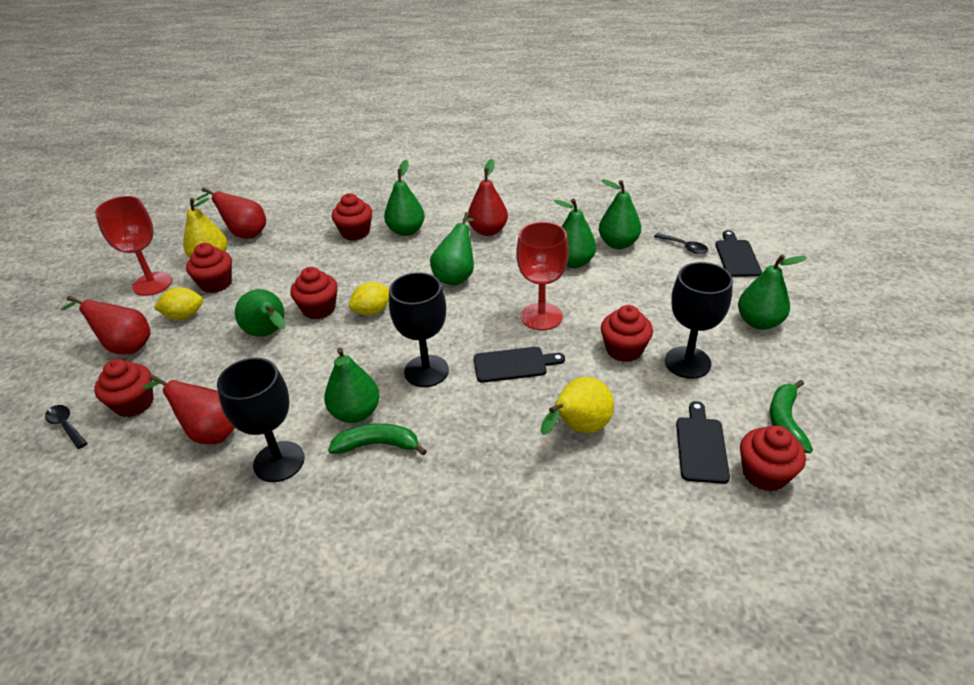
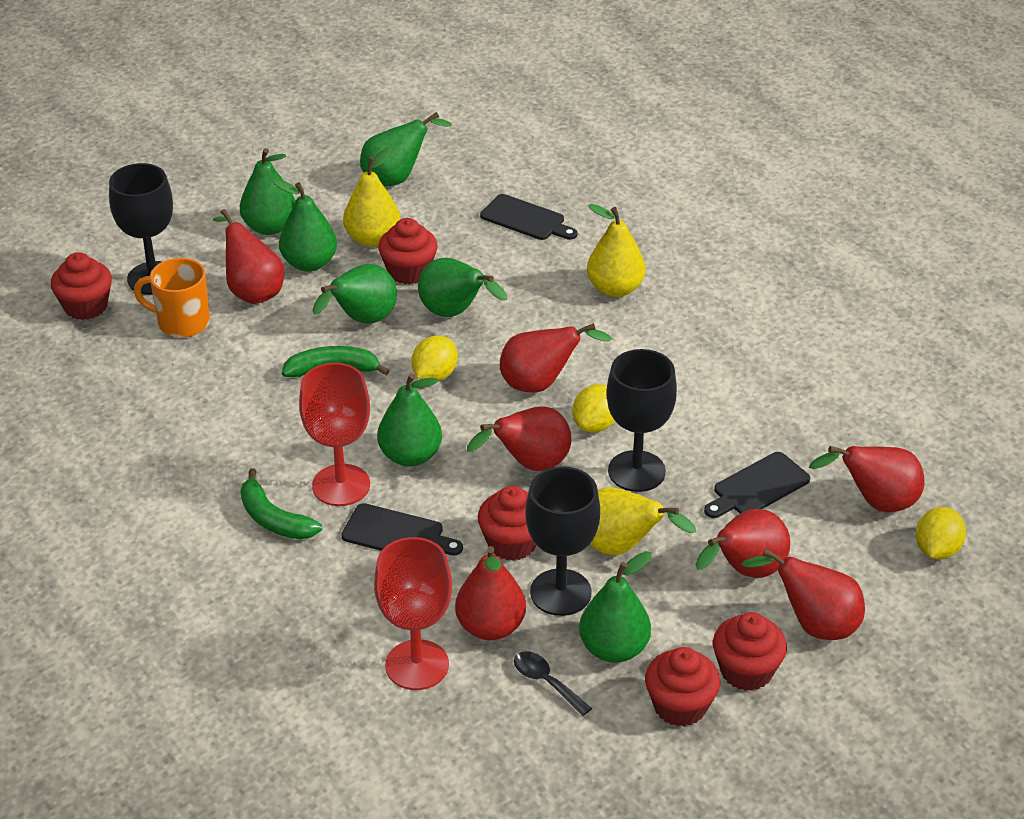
black spoon: [45,405,87,449] [654,233,708,254] = 2 -> [514,651,592,716] = 1
orange mug: none = 0 -> [134,258,210,338] = 1
red cupcake: [94,359,154,417] [186,243,232,293] [290,267,338,319] [331,193,372,240] [601,305,653,362] [740,425,806,491] = 6 -> [51,252,112,320] [378,218,438,284] [478,486,536,561] [645,647,720,727] [713,612,787,691] = 5
red pear: [61,296,151,354] [142,374,235,444] [196,187,266,238] [468,159,508,236] = 4 -> [213,209,285,304] [455,546,526,640] [467,406,572,471] [500,323,612,392] [695,509,790,578] [741,549,865,640] [809,446,925,512] = 7
yellow lemon: [154,287,203,320] [349,282,389,316] = 2 -> [411,336,458,381] [573,384,615,432] [916,507,966,560] = 3
yellow pear: [183,198,227,258] [540,377,614,435] = 2 -> [343,147,400,247] [587,204,646,297] [589,487,696,555] = 3

